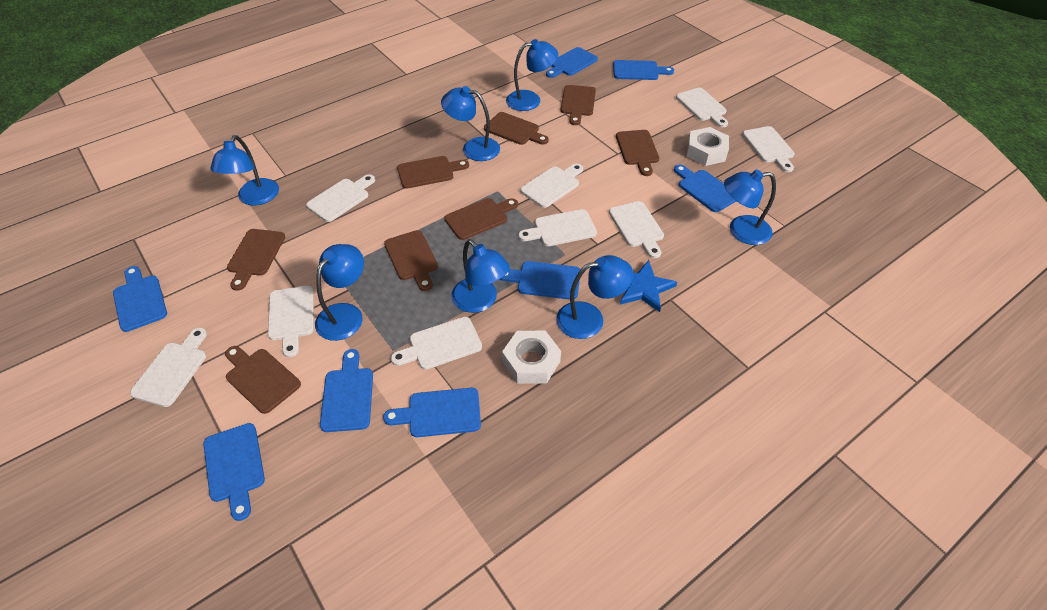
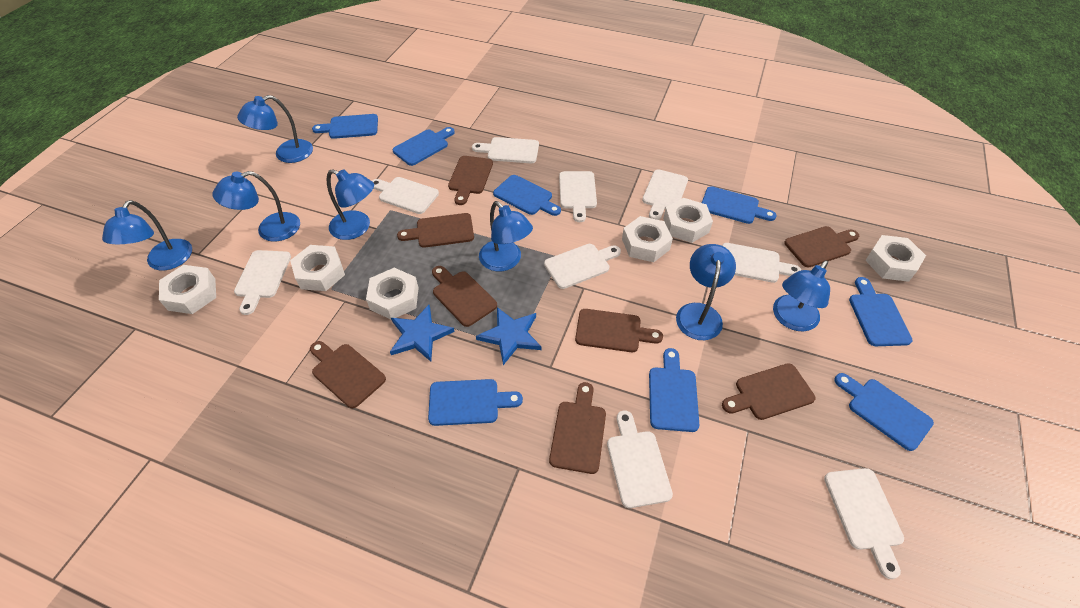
blue star: [620,260,677,312] = 1 -> [390,305,455,362] [476,307,541,365] = 2
white nut: [502,331,561,384] [686,127,729,166] = 2 -> [159,265,216,314] [290,245,345,291] [366,268,419,319] [622,216,673,262] [663,198,713,243] [865,235,926,282] = 6

